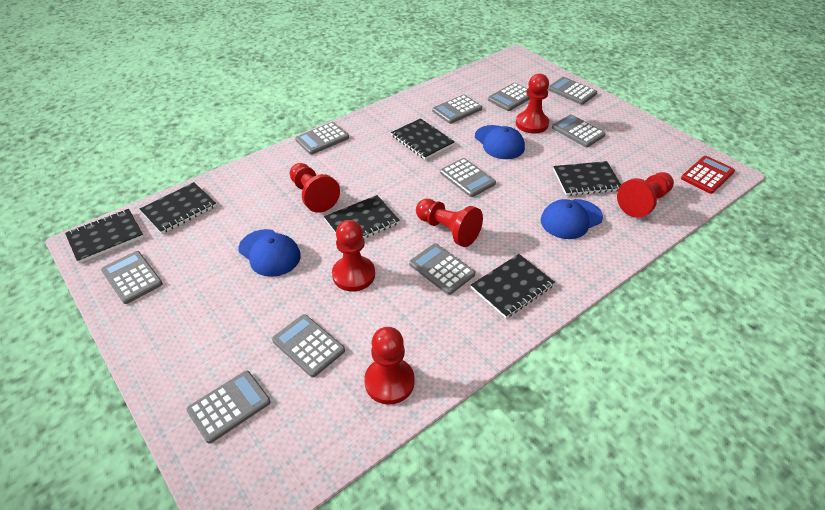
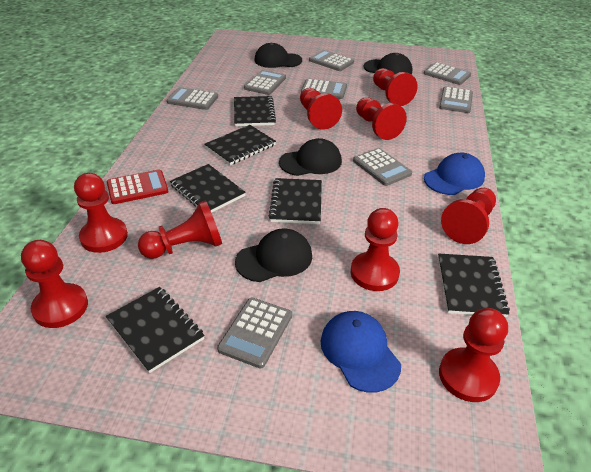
black cap: none = 0 -> [235,229,312,282] [254,43,302,68] [279,138,342,176] [363,53,412,74] = 4
blue cap: [238,229,301,277] [475,125,525,159] [541,199,603,239] = 3 -> [321,311,401,393] [424,153,485,195] = 2
grey calculator: [101,251,163,304] [186,371,271,443] [272,314,345,377] [295,122,349,154] [409,243,475,295] [432,95,482,124] [440,158,496,197] [488,83,530,111] [548,77,597,105] [552,114,606,147] = 10 -> [167,87,218,110] [217,298,292,368] [244,70,286,95] [301,79,347,99] [309,50,354,71] [353,148,412,186] [424,62,471,85] [439,87,473,113] = 8
red pawn: [290,163,340,213] [332,220,375,291] [364,327,415,405] [416,199,483,247] [516,74,549,134] [617,172,674,218] = 6 -> [21,240,88,328] [74,173,128,253] [138,200,222,259] [300,88,342,130] [351,208,400,291] [356,97,407,140] [373,68,418,106] [439,308,508,402] [441,188,496,244] = 9

